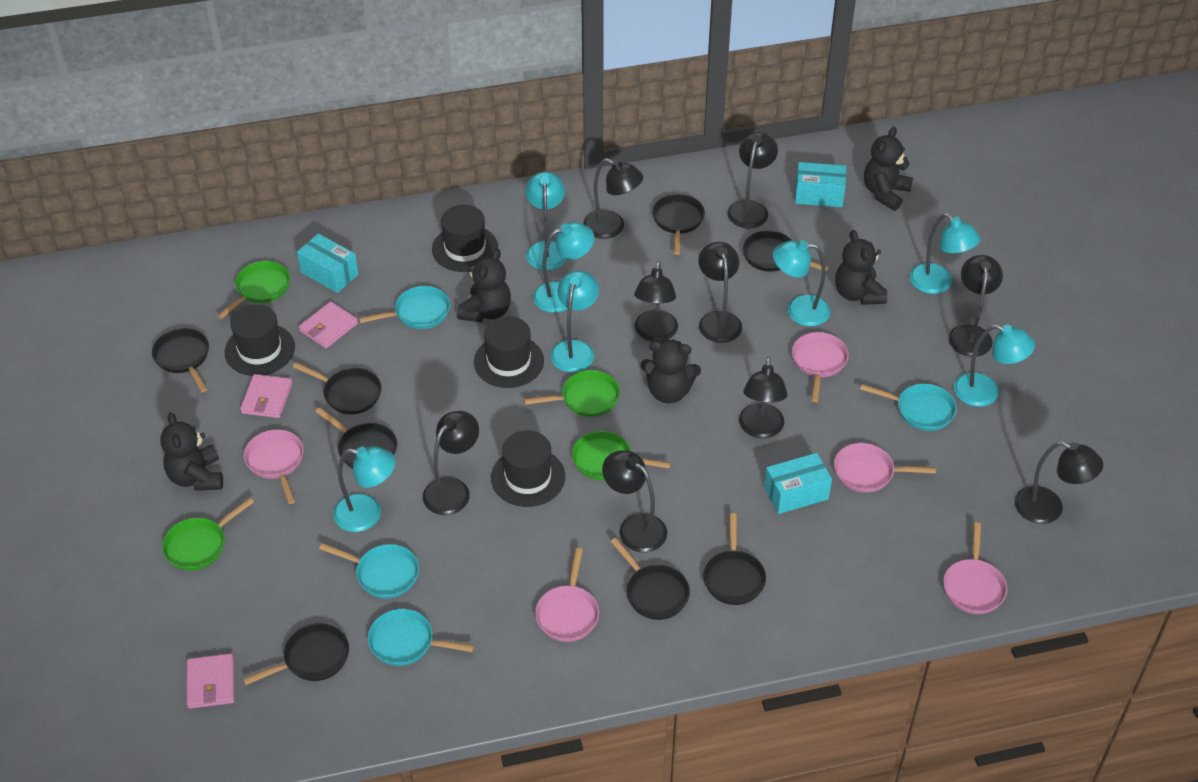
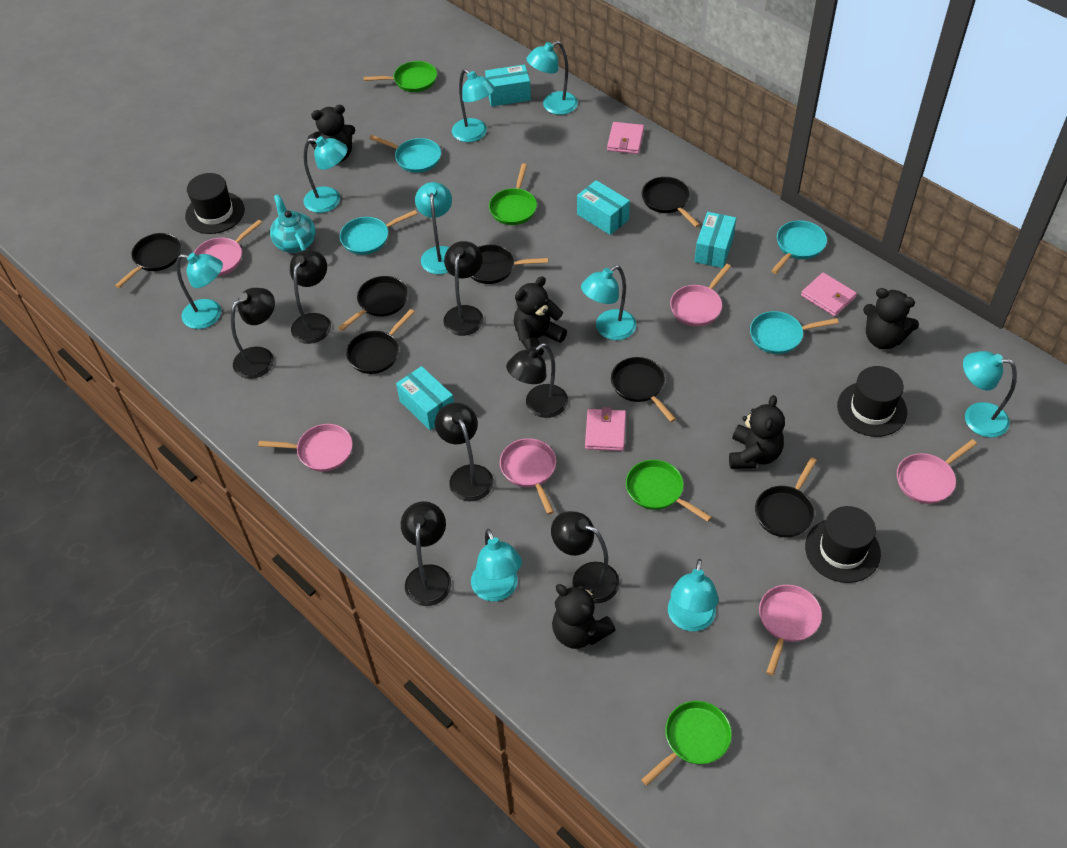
black hat: [225,305,295,376] [432,205,498,272] [474,316,544,388] [491,430,565,507] = 4 -> [185,173,245,234] [805,506,881,583] [837,366,907,437] = 3
black lamp: [423,411,479,515] [583,158,643,239] [602,450,667,552] [634,261,678,342] [698,242,742,343] [727,132,778,228] [739,357,788,438] [949,255,1003,357] [1015,441,1103,524] = 9 -> [231,288,275,379] [290,250,331,344] [401,501,451,606] [435,402,493,501] [443,241,484,336] [506,343,568,418] [551,511,620,603] = 7
black pan: [152,328,209,392] [243,623,349,685] [293,362,381,414] [315,407,397,469] [610,538,690,620] [652,194,705,255] [703,513,766,605] [743,230,829,272] = 8 -> [115,233,181,288] [338,276,408,331] [346,309,415,374] [471,245,548,284] [611,357,676,422] [642,177,700,227] [755,457,817,538] = 7
pink pan: [244,429,304,504] [535,548,599,642] [792,332,849,402] [834,443,936,493] [943,522,1007,614] = 5 -> [194,220,262,276] [258,424,353,472] [500,438,556,515] [670,264,731,326] [759,585,822,675] [897,439,977,504] = 6
turquoise box: [297,234,359,293] [764,453,832,514] [795,162,846,207] = 3 -> [396,366,454,430] [485,64,531,107] [577,180,630,235] [694,212,736,268] = 4
turquoise lamp: [333,446,396,532] [525,172,567,270] [533,222,594,313] [550,271,599,373] [773,240,831,326] [910,213,981,294] [954,324,1035,407] = 7 -> [176,253,223,329] [304,136,348,213] [415,182,452,274] [452,69,495,142] [471,529,522,601] [526,41,578,115] [581,265,636,340] [668,559,719,631] [963,351,1017,437] = 9
turquoise teapot: none = 0 -> [270,194,316,253] = 1

